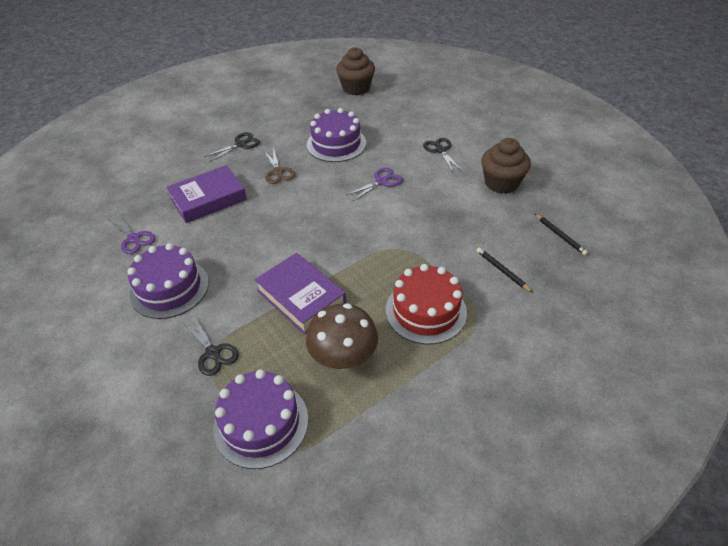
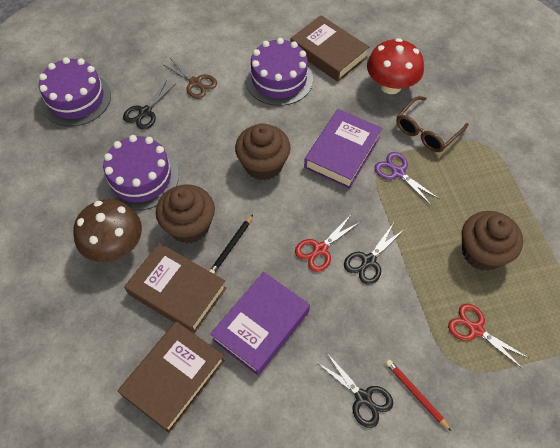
black pencil: [476,248,533,293] [534,213,588,256] = 2 -> [209,215,253,274] = 1
brown book: none = 0 -> [118,321,225,433] [124,243,227,334] [291,15,369,82] = 3
brown cupcake: [336,47,375,95] [481,138,531,194] = 2 -> [156,185,215,244] [235,123,291,181] [462,211,523,271] = 3
brown glasses: none = 0 -> [396,96,468,152] = 1
purple scissors: [108,214,155,254] [347,168,403,202] = 2 -> [375,152,439,206] = 1
red cake: [386,264,467,344] = 1 -> none = 0
red mushroom: none = 0 -> [367,38,424,94] = 1
red pencil: none = 0 -> [386,359,451,431] = 1
red scissors: none = 0 -> [295,215,360,272] [448,304,530,369] = 2

